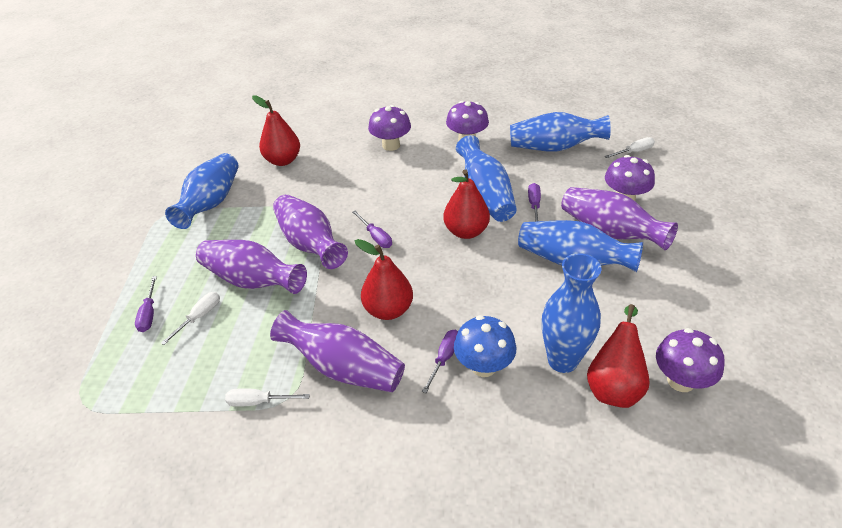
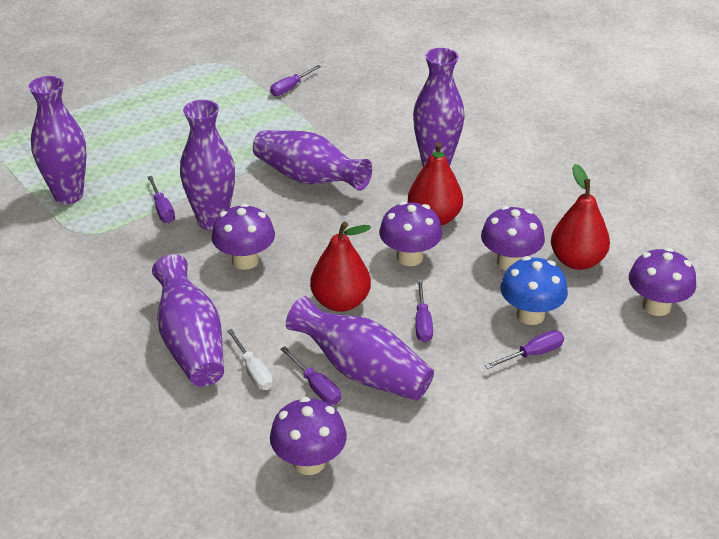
blue vase: [165,153,238,229] [456,135,517,222] [510,112,611,152] [518,220,643,272] [542,253,601,373] = 5 -> none = 0
purple mushroom: [368,105,411,151] [446,101,489,142] [605,155,655,201] [656,328,725,392] = 4 -> [212,203,275,270] [270,397,347,475] [379,201,442,266] [481,206,545,270] [629,248,696,316] = 5
purple screwdriver: [135,276,157,332] [352,211,392,248] [422,330,458,393] [528,183,541,222] = 4 -> [147,176,175,223] [270,65,321,96] [281,346,341,405] [415,280,433,342] [485,330,564,369] = 5
purple vase: [196,240,307,294] [270,310,405,392] [273,195,348,269] [561,187,678,250] = 4 -> [29,76,87,204] [152,254,224,387] [180,100,235,230] [253,130,372,191] [286,296,434,401] [413,48,465,167] = 6
red pear: [252,95,300,166] [355,239,413,320] [444,170,490,239] [587,304,650,408] = 4 -> [310,222,371,312] [408,142,463,226] [551,164,610,270] = 3
white screwdriver: [161,292,220,345] [225,388,310,407] [605,137,655,158] = 3 -> [227,329,273,390] = 1

